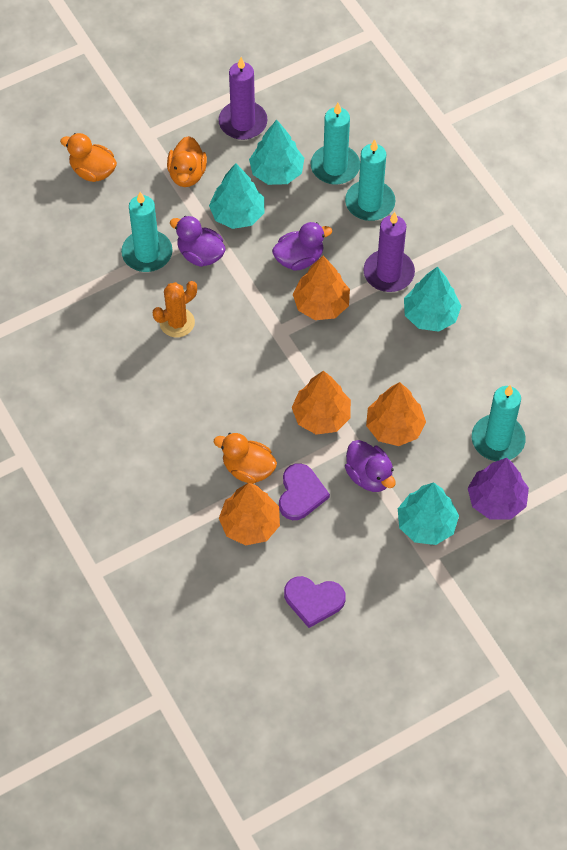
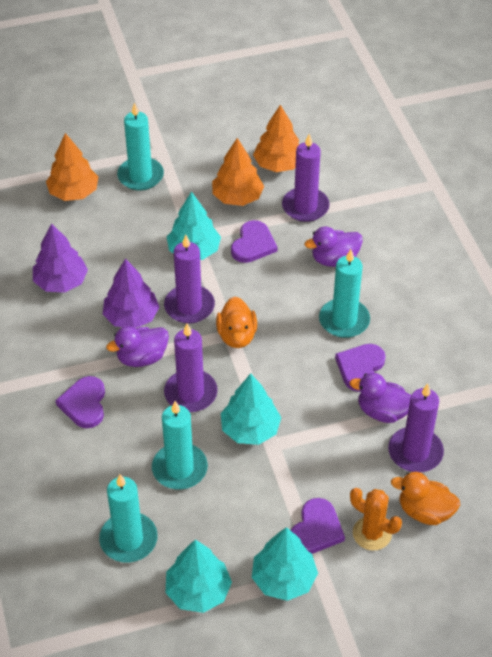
orange duck: [60,133,117,182] [167,136,207,187] [214,433,277,484] = 3 -> [216,297,257,348] [391,472,460,525] = 2
orange tree: [219,483,280,546] [292,371,351,435] [293,256,350,320] [366,382,426,446] = 4 -> [46,133,98,201] [212,138,264,206] [253,105,299,172] = 3
purple candle: [219,57,268,140] [363,212,415,292] = 2 -> [164,235,215,324] [164,323,218,412] [282,134,330,222] [388,384,444,472] = 4
purple heart: [279,463,330,520] [284,576,346,628] = 2 -> [55,376,105,428] [231,220,278,263] [291,498,345,554] [335,344,386,392] = 4
purple tree: [468,458,529,520] = 1 -> [33,223,88,293] [103,258,159,328] = 2

